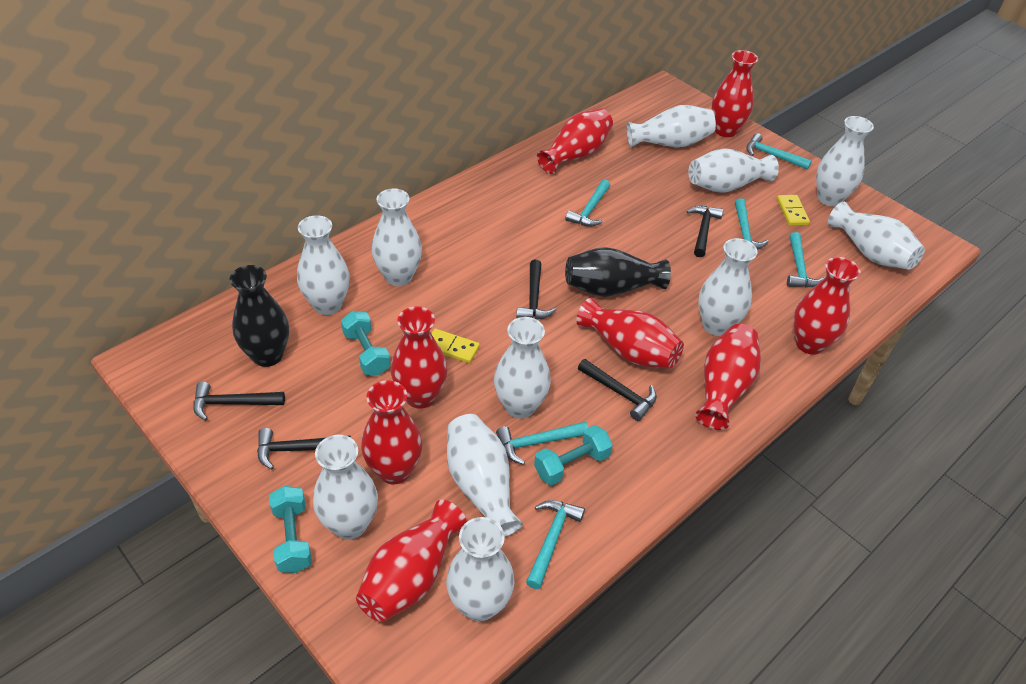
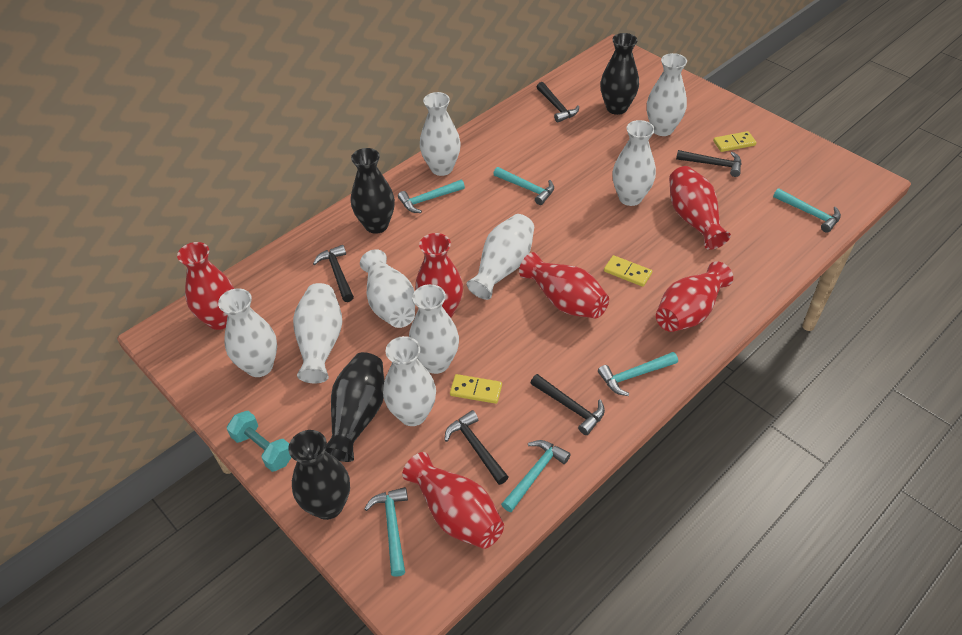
black vase: [229,265,289,367] [565,247,671,297] = 2 -> [288,430,350,520] [325,352,384,462] [351,148,395,234] [600,33,639,115] = 4
red vase: [356,500,467,622] [361,380,422,484] [391,306,447,409] [537,108,613,174] [576,298,684,368] [695,324,761,430] [711,50,758,137] [793,257,861,355] = 8 -> [177,242,234,330] [402,452,504,549] [415,233,463,318] [519,252,609,318] [656,261,733,332] [669,166,731,250] = 6
turquoise dumbbell: [269,486,312,573] [341,311,391,375] [534,425,613,485] = 3 -> [227,411,292,472] = 1
white vase: [297,215,350,315] [313,435,378,540] [372,188,422,286] [446,517,514,621] [447,414,523,537] [494,317,551,419] [627,105,716,148] [688,148,779,193] [698,238,758,336] [816,116,874,207] [828,202,925,270] = 11 -> [218,288,277,377] [293,283,342,383] [360,249,415,328] [383,336,436,426] [409,284,459,374] [420,92,461,176] [467,214,534,300] [612,120,656,206] [647,53,687,136] = 9
yellow domino: [431,329,480,363] [777,195,810,226] = 2 -> [450,374,502,404] [604,255,652,287] [713,131,756,152] = 3

